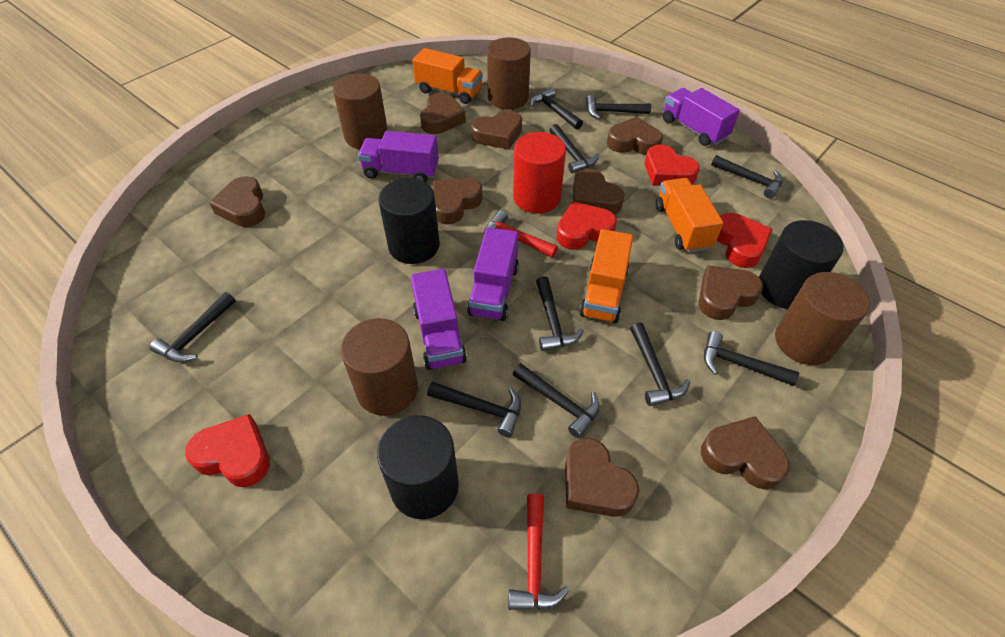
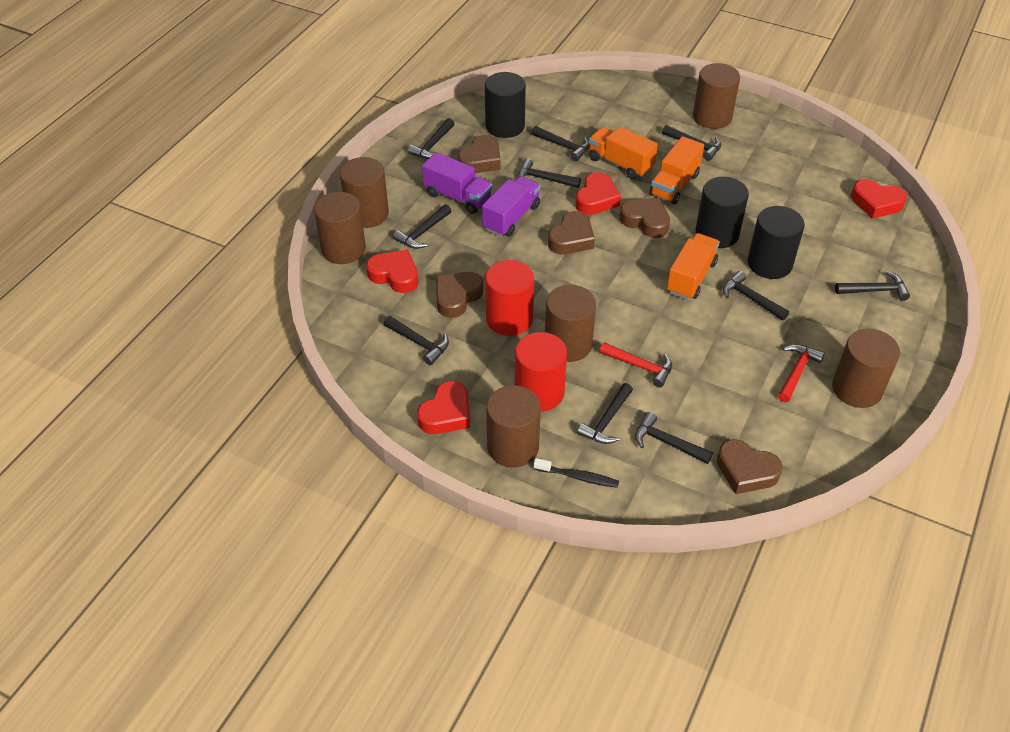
black toothbrush: none = 0 -> [534,458,619,488] = 1
brown cylinder: [333,73,388,149] [341,318,418,416] [487,37,531,109] [775,272,870,365] = 4 -> [314,192,366,264] [339,157,389,228] [486,385,541,467] [545,285,596,362] [693,63,740,129] [832,329,900,408] = 6
brown heart: [209,176,265,227] [420,92,466,134] [433,178,482,225] [471,110,522,150] [565,438,639,517] [573,169,625,214] [607,117,663,155] [699,265,763,320] [701,416,790,490] = 9 -> [436,272,483,318] [458,135,501,173] [548,211,595,254] [620,198,670,238] [717,439,783,494] = 5
purple truck: [358,131,439,182] [411,269,467,370] [467,227,519,321] [663,88,740,146] = 4 -> [422,152,492,214] [482,176,540,237] = 2
red cylinder: [513,132,566,213] = 1 -> [485,260,534,336] [515,332,567,411] = 2

